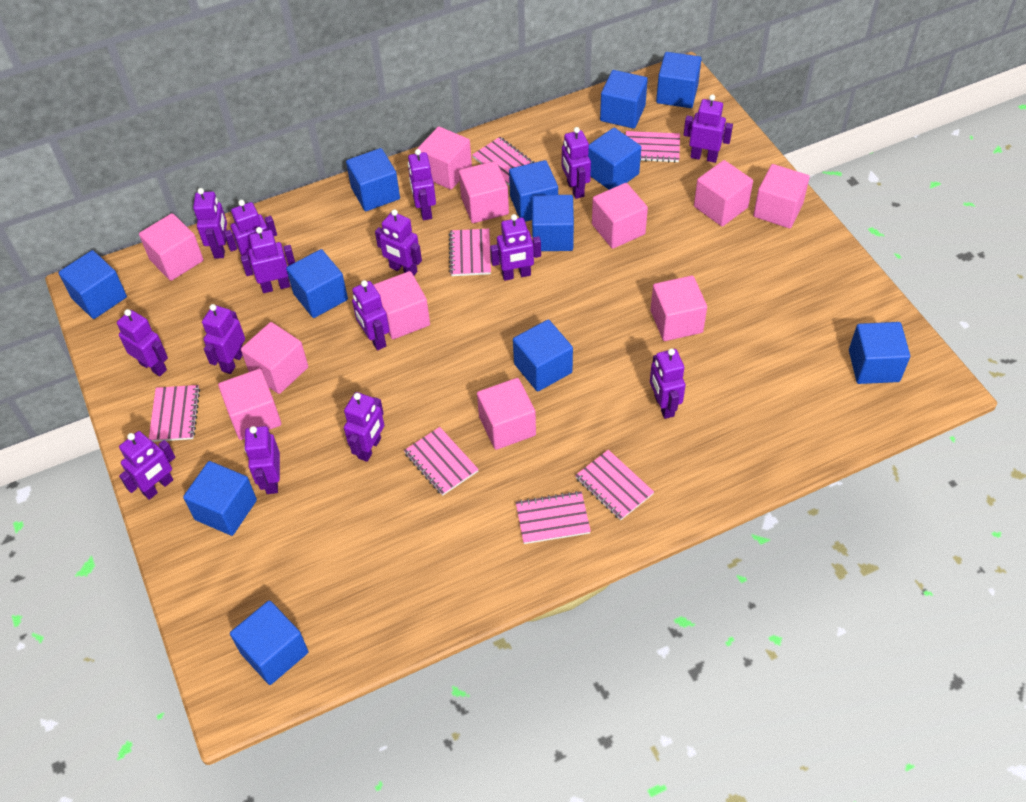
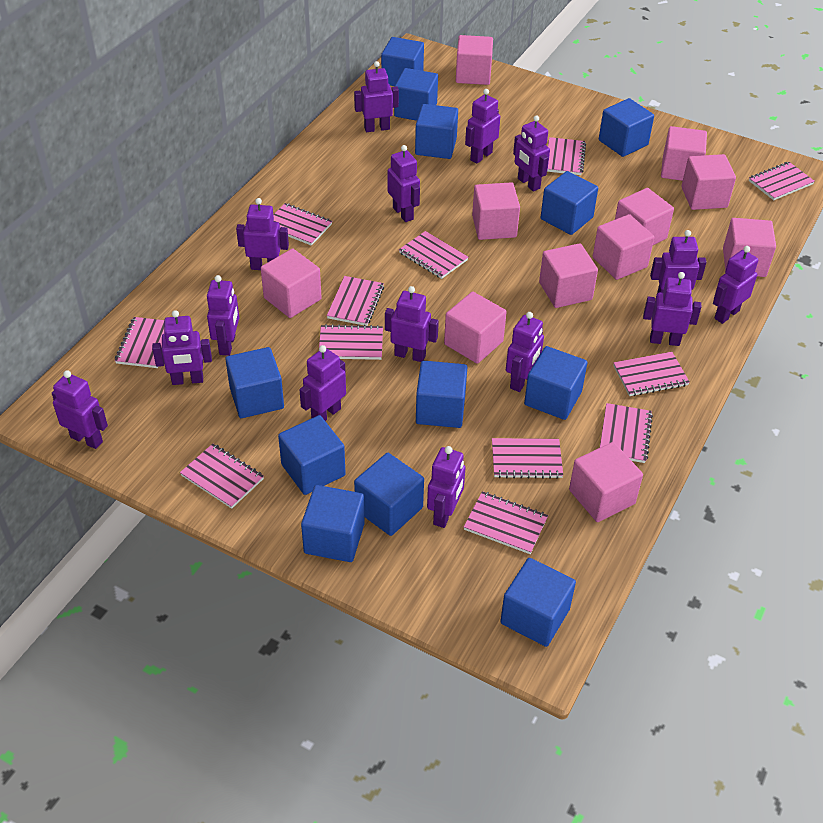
pink notebook: [149,385,200,442] [404,427,479,496] [449,229,491,276] [472,137,535,185] [516,491,591,544] [575,450,654,520] [626,131,680,163] = 7 -> [115,317,164,368] [180,444,264,509] [273,203,332,246] [319,324,383,360] [327,276,384,326] [399,231,468,279] [464,491,548,554] [492,438,563,479] [547,137,586,175] [600,403,653,463] [613,352,690,396] [749,162,815,200] = 12

